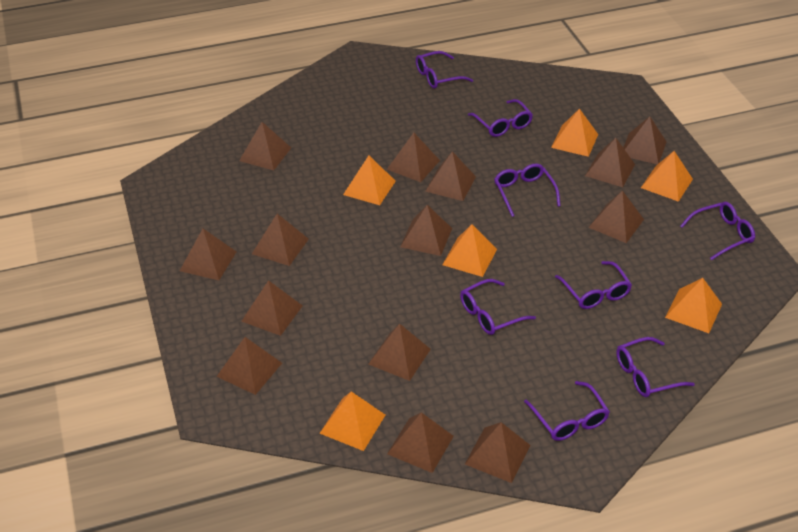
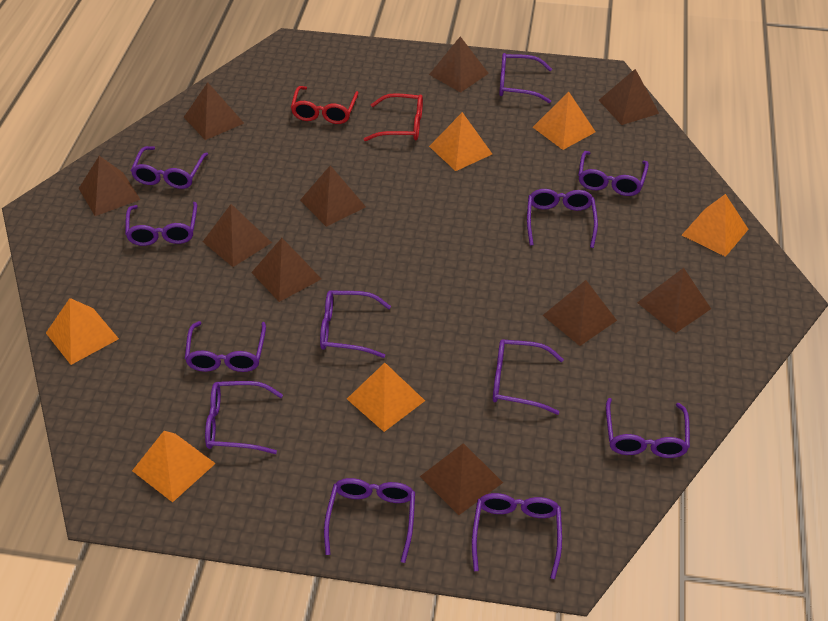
brown pyramid: [180,229,236,280] [216,337,282,395] [239,122,291,170] [241,280,303,336] [252,214,309,266] [368,324,431,381] [387,133,440,182] [387,412,454,473] [400,205,452,256] [425,151,476,201] [465,422,531,483] [585,138,635,187] [588,190,644,243] [623,116,666,164] = 14 -> [79,156,141,216] [184,82,244,140] [203,204,272,267] [251,238,321,302] [300,165,366,227] [420,443,503,515] [429,36,489,93] [543,280,617,346] [599,69,659,125] [637,268,711,333] = 10
purple glasses: [416,51,473,89] [460,279,536,335] [468,99,533,137] [494,163,561,217] [524,381,610,441] [555,261,632,309] [616,337,695,397] [680,202,755,260] = 8 -> [125,202,197,246] [131,146,208,189] [185,321,266,372] [205,381,283,454] [320,290,391,358] [324,478,415,563] [472,493,562,579] [493,340,564,415] [499,53,552,103] [527,189,598,248] [578,151,649,196] [606,398,690,458] = 12
red glasses: none = 0 -> [291,86,359,124] [364,93,423,141] = 2

